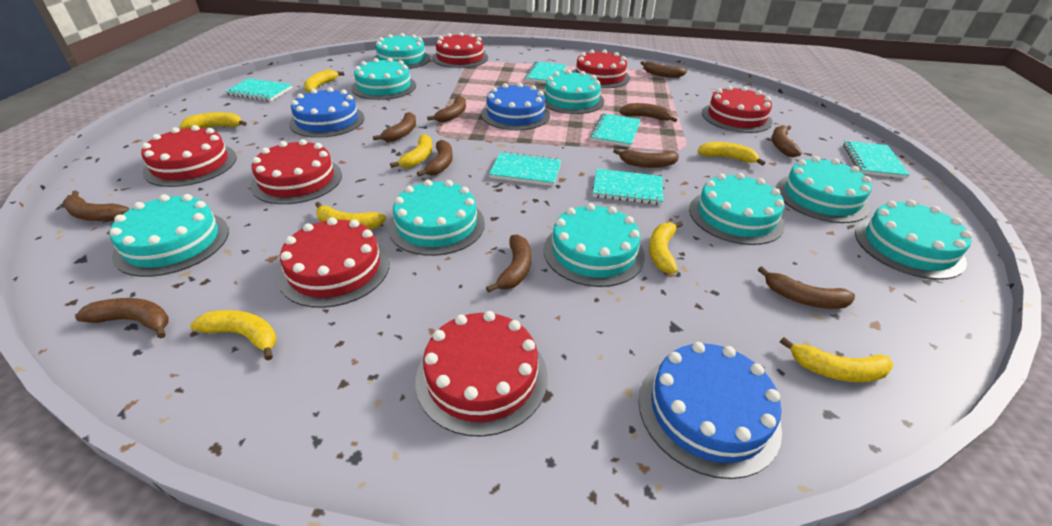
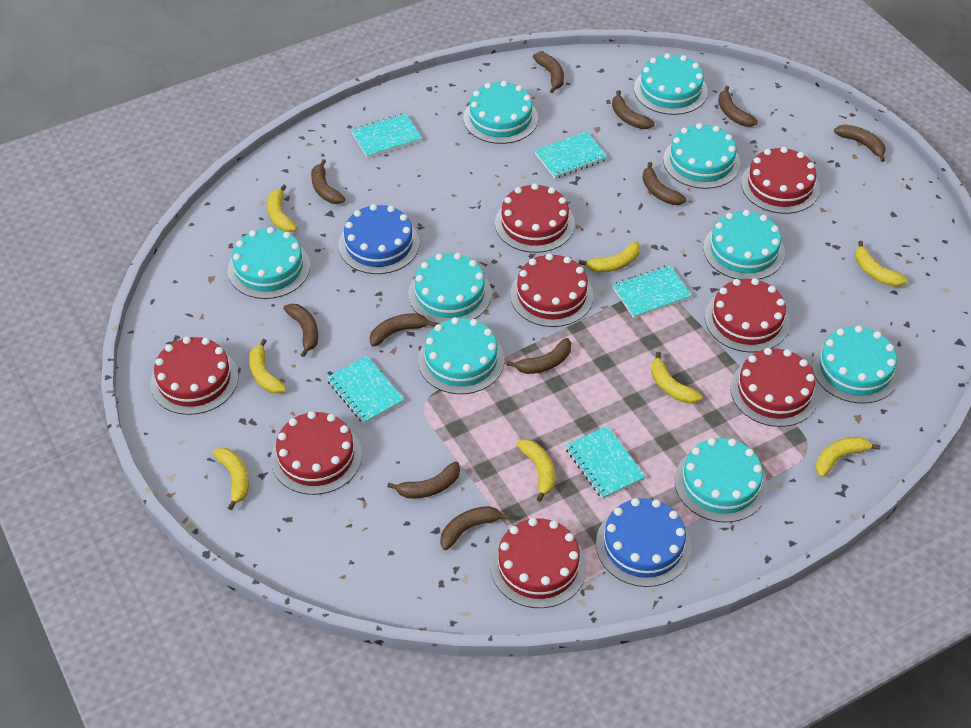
blue cake: [289,87,364,138] [481,83,550,130] [639,342,782,479] = 3 -> [339,204,419,274] [596,498,692,587] = 2
red cake: [141,125,237,187] [250,139,342,204] [278,217,390,308] [415,311,548,437] [432,32,488,68] [572,49,630,88] [702,86,772,133] = 7 -> [150,337,238,415] [271,411,362,495] [490,518,587,608] [495,183,575,253] [510,253,594,327] [705,278,790,353] [730,348,819,427] [741,147,820,214] = 8
turquoise notebook: [224,78,292,101] [489,151,561,186] [525,61,566,83] [590,113,641,147] [593,169,663,205] [843,141,910,178] = 6 -> [327,356,405,424] [351,113,422,158] [534,132,607,179] [565,426,646,499] [613,265,692,318] = 5

